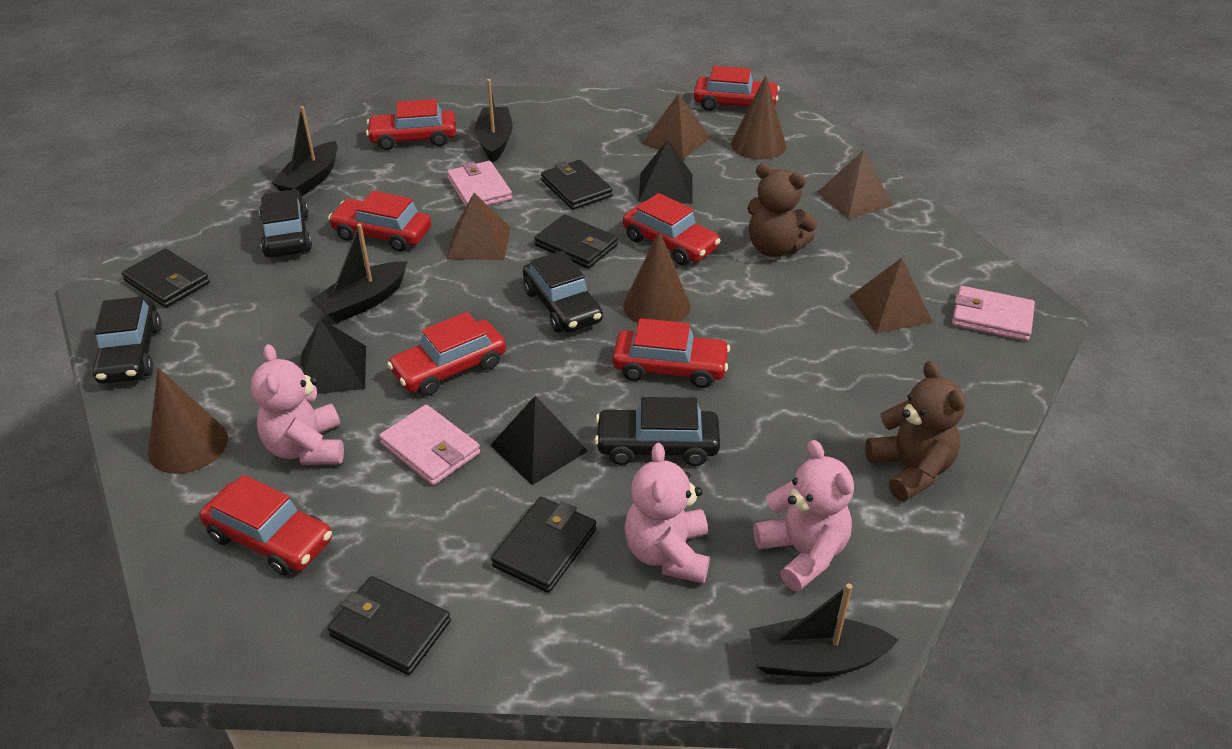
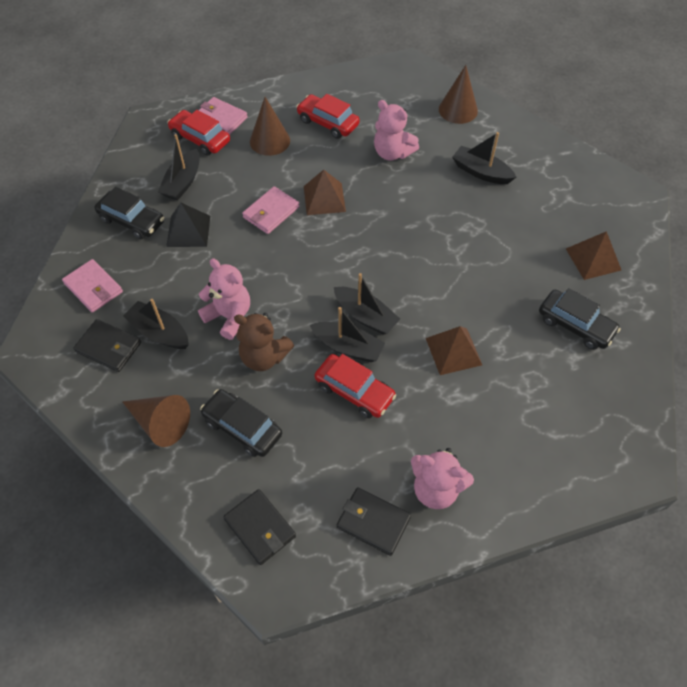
black boat: [272,106,338,196] [311,224,407,323] [474,79,513,162] [749,584,899,677] = 4 -> [123,299,189,349] [158,134,200,201] [310,307,385,362] [334,273,400,335] [452,132,516,184] = 5
black car: [92,297,162,384] [259,189,312,257] [523,251,603,333] [595,397,720,466] = 4 -> [95,187,164,239] [200,389,282,457] [539,288,621,350] = 3
black pyramid: [300,318,366,394] [490,396,588,485] [639,140,693,204] = 3 -> [166,203,210,247] = 1
black wallet: [122,249,209,307] [328,576,451,675] [491,497,596,593] [534,214,618,269] [541,160,612,210] = 5 -> [73,319,141,372] [223,489,296,565] [337,487,411,556] = 3
brown pyramid: [447,193,510,260] [642,93,711,159] [818,150,893,219] [850,258,932,333] = 4 -> [304,169,346,215] [426,326,482,375] [566,231,621,280] = 3
brown teddy bear: [747,163,818,257] [865,361,965,501] = 2 -> [234,313,294,371] = 1
red car: [199,475,332,575] [328,191,431,252] [366,99,456,150] [387,312,506,396] [612,318,730,388] [623,193,721,266] [694,66,780,111] = 7 -> [167,110,230,156] [296,94,360,139] [315,354,396,418] = 3

